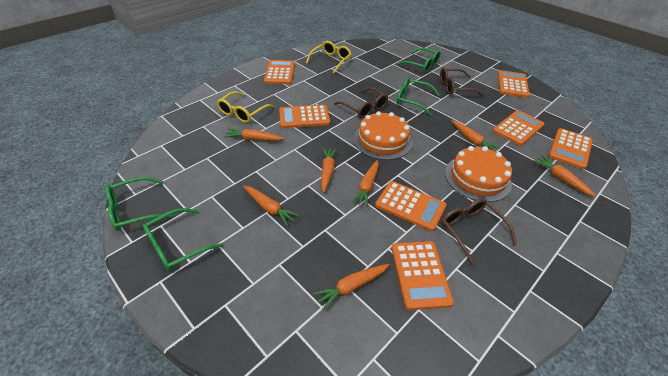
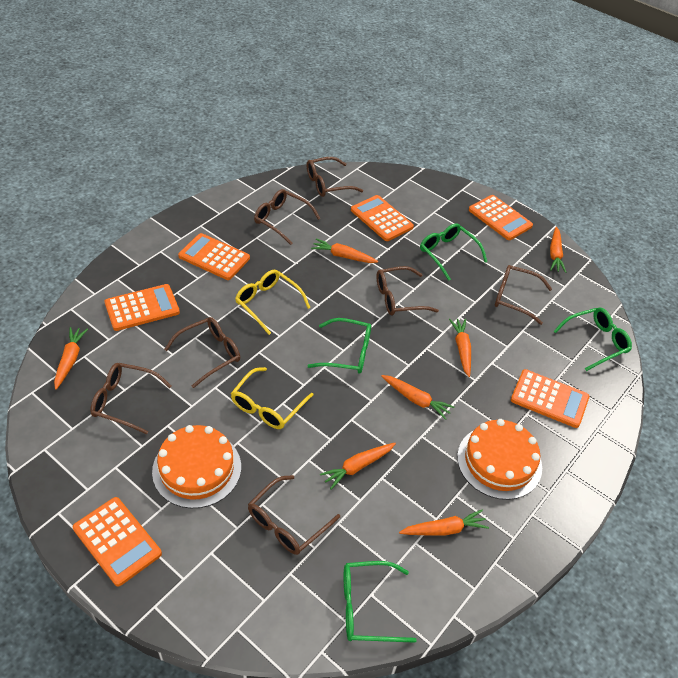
brown glasses: [334,87,388,118] [440,67,483,96] [441,198,517,266] = 3 -> [90,363,171,434] [164,317,240,388] [248,475,340,555] [254,189,321,245] [306,157,363,197] [376,266,439,316] [495,265,552,325] = 7
orange calculator: [264,60,295,84] [279,105,330,128] [375,181,447,231] [391,241,454,310] [493,110,544,146] [498,70,530,98] [549,128,593,169] = 7 -> [73,497,162,586] [105,284,180,331] [178,233,250,280] [351,195,414,241] [469,195,533,240] [511,369,590,428] = 6

